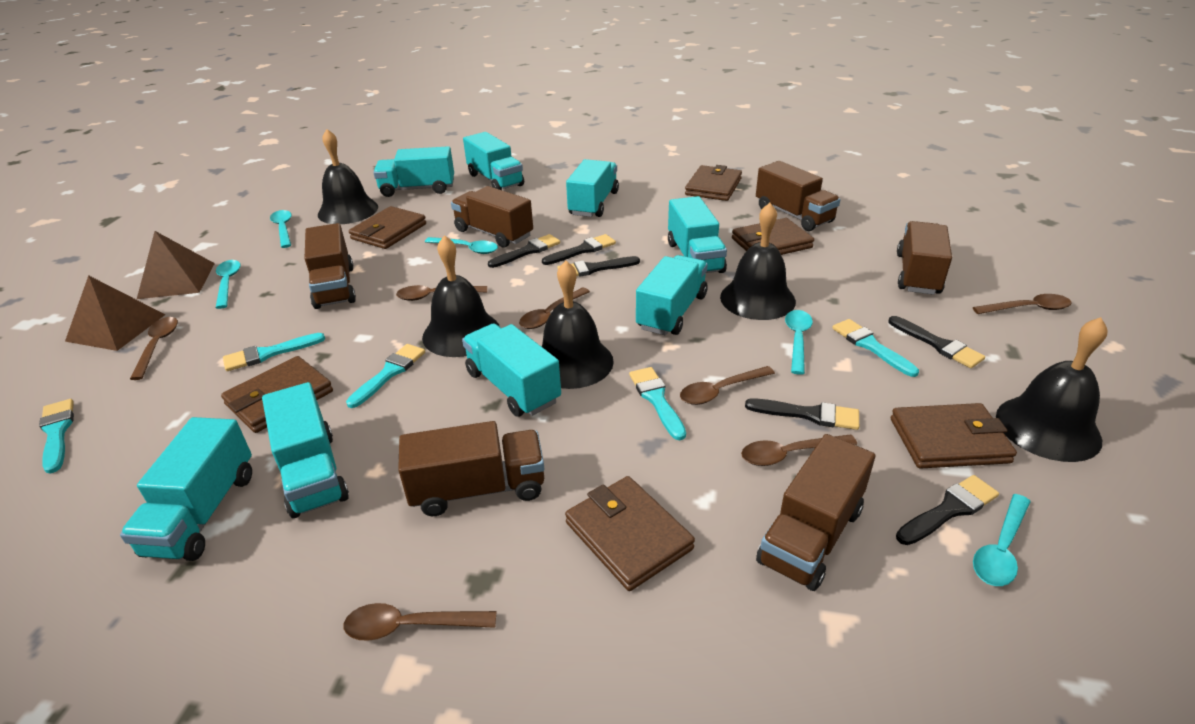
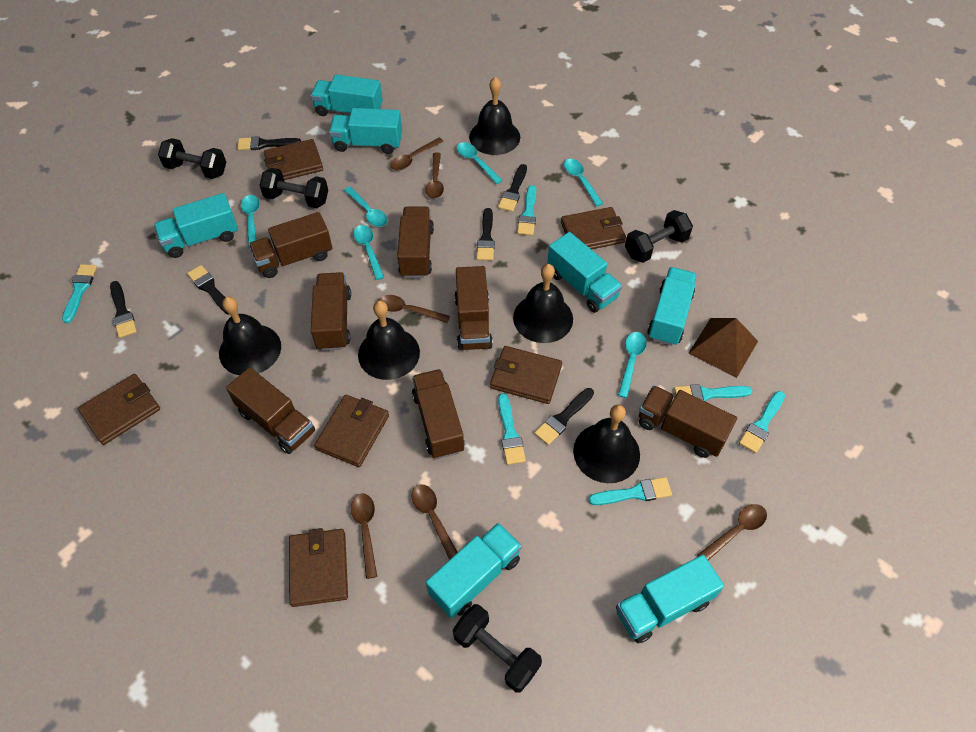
black dumbbell: none = 0 -> [158,138,226,179] [259,168,328,208] [453,604,542,693] [625,210,693,263] = 4
brown pyramid: [65,275,165,351] [137,231,215,299] = 2 -> [688,318,758,378] = 1
brown spoon: [130,317,178,380] [344,603,497,641] [396,285,487,301] [519,287,590,329] [680,366,775,405] [741,434,857,466] [973,294,1072,314] = 7 -> [351,494,377,579] [378,295,450,323] [390,138,444,170] [411,484,458,560] [425,153,444,199] [697,504,767,560] = 6
brown truck: [305,223,356,309] [398,421,544,516] [451,186,533,248] [756,161,840,231] [756,434,875,591] [897,221,952,295] = 6 -> [226,367,315,454] [249,212,333,278] [311,272,351,351] [397,206,434,278] [412,369,465,459] [454,266,493,350] [639,385,737,458] = 7
turquoise brush: [39,399,74,474] [223,333,325,371] [346,344,425,408] [629,367,686,440] [832,319,919,377] = 5 -> [62,264,97,323] [498,393,526,465] [517,185,536,236] [588,477,672,505] [674,384,752,401] [739,391,785,453] = 6
turquoise spoon: [216,260,241,309] [270,210,292,248] [425,237,498,254] [785,310,813,375] [973,494,1031,586] = 5 -> [241,195,260,249] [344,186,388,227] [353,225,384,280] [457,142,503,184] [564,159,603,206] [618,332,647,398] = 6
turquoise truck: [120,417,252,561] [262,382,349,518] [373,146,454,197] [462,324,561,417] [463,132,524,190] [566,159,619,217] [636,255,708,335] [668,196,727,273] = 8 -> [154,193,238,258] [311,75,383,116] [329,108,402,154] [426,523,522,618] [547,232,622,313] [616,555,724,643] [647,267,697,346] = 7

